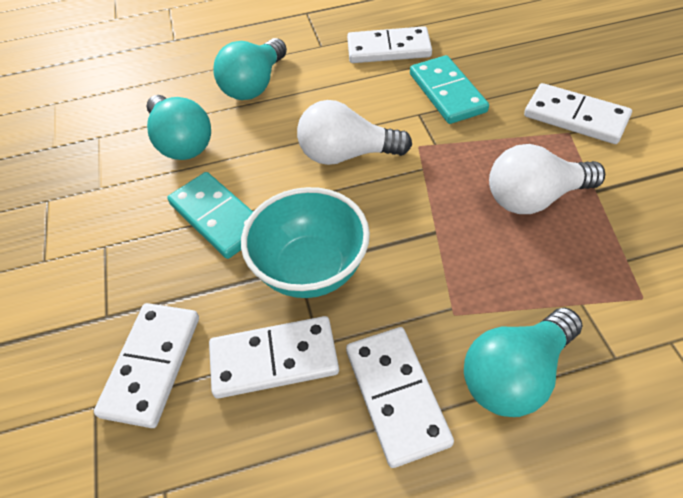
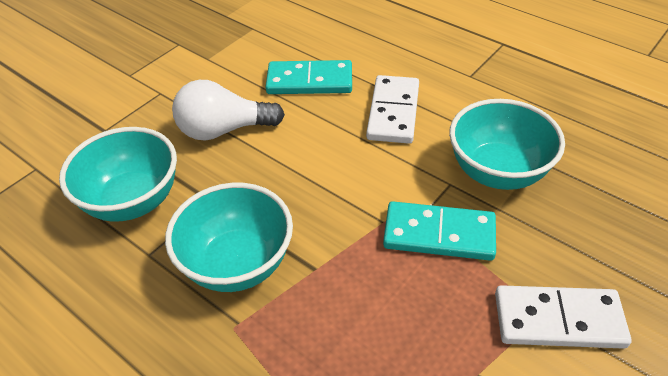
turquoise bowl: [241,187,370,298] = 1 -> [59,127,177,222] [165,183,293,292] [449,99,565,190] = 3
turquoise light bulb: [146,95,211,160] [214,38,287,100] [464,308,582,417] = 3 -> none = 0
white domino: [94,303,199,428] [209,316,339,398] [346,327,454,468] [347,26,432,63] [524,83,632,144] = 5 -> [366,75,419,144] [495,285,632,349] = 2
white light bulb: [297,100,412,165] [489,144,605,214] = 2 -> [172,80,285,140] = 1

